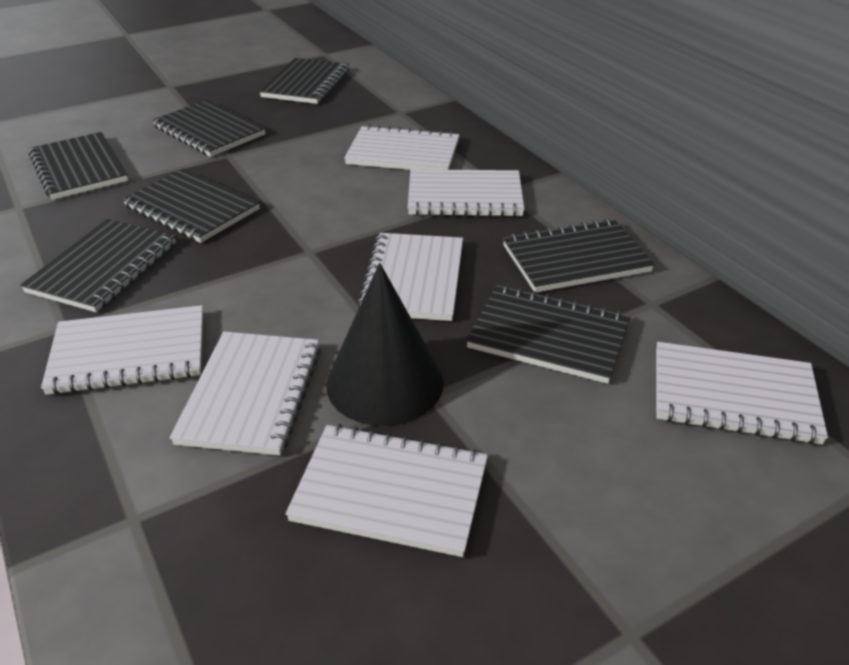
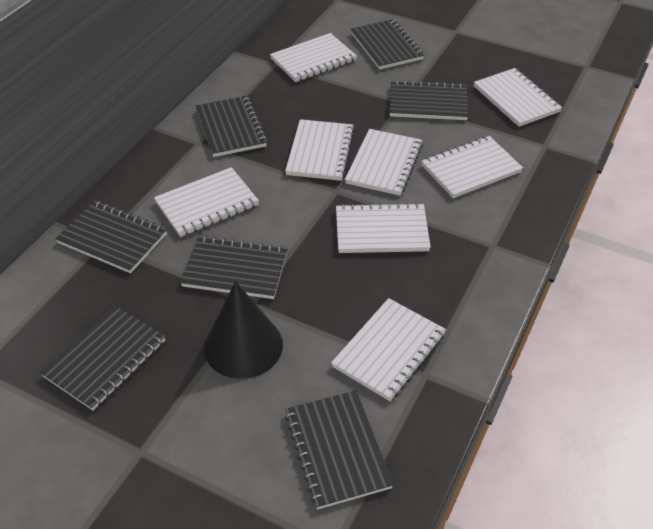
white notebook: [41,305,203,395] [170,332,321,456] [285,424,488,557] [344,125,459,170] [357,233,463,321] [408,169,525,217] [656,342,828,444] = 7 -> [154,167,259,237] [270,33,357,82] [285,119,355,181] [331,298,446,401] [336,202,431,253] [345,129,423,196] [421,136,523,198] [474,68,562,127] = 8

